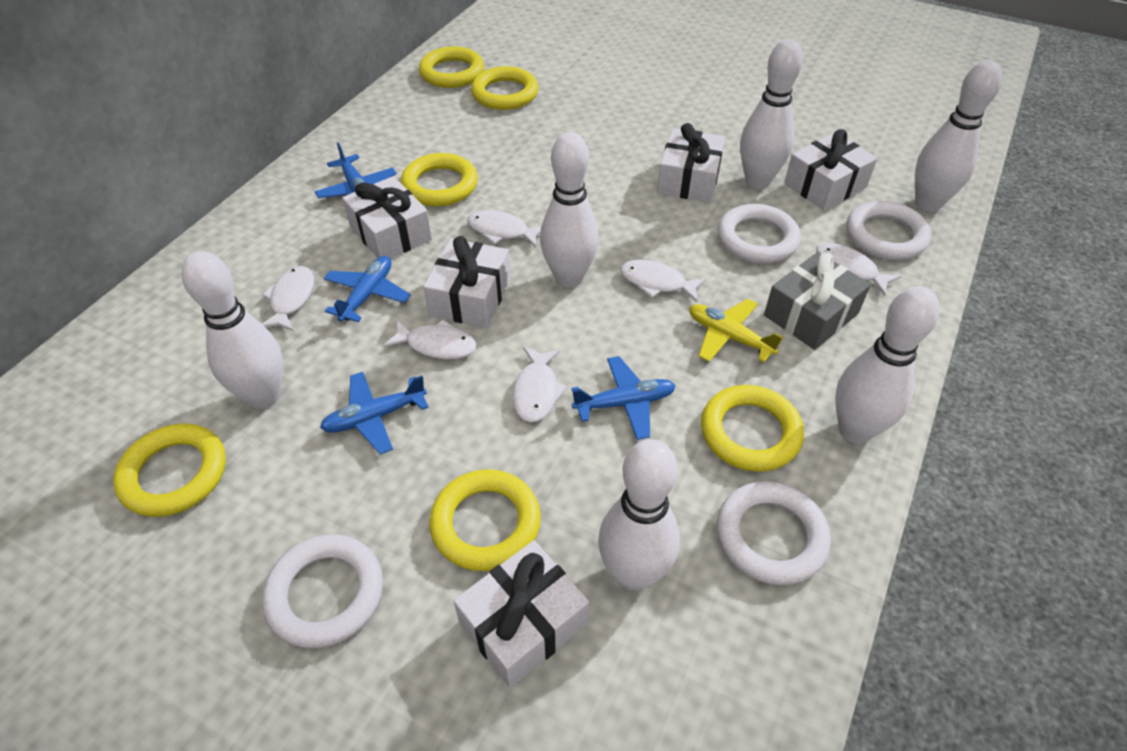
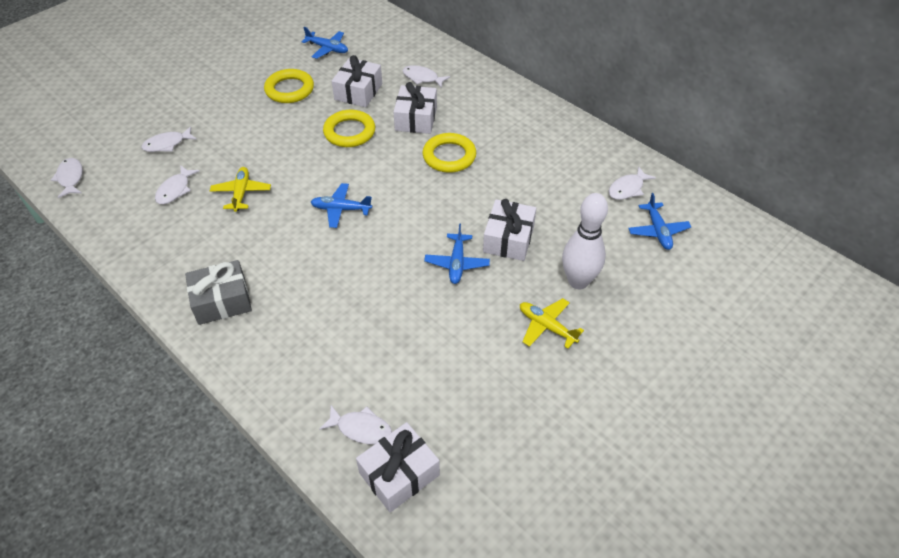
white bowling pin: [181,251,283,409] [540,132,599,287] [598,439,680,590] [740,39,803,189] [835,286,940,444] [915,60,1002,212] = 6 -> [562,193,608,289] = 1
white gift: [342,176,432,259] [423,236,511,328] [454,540,589,688] [657,123,725,203] [784,129,877,211] = 5 -> [332,55,382,107] [356,422,440,513] [393,82,437,134] [483,199,536,261] = 4
white ring: [262,534,383,648] [717,481,831,585] [718,204,801,264] [846,201,932,260] = 4 -> none = 0
yellow plane: [689,299,783,362] = 1 -> [210,167,271,212] [520,298,584,349] = 2
yellow ring: [113,423,226,517] [401,153,478,206] [419,46,484,88] [429,469,541,571] [471,66,538,110] [701,385,804,472] = 6 -> [264,69,314,103] [323,110,375,147] [423,133,476,173] = 3

